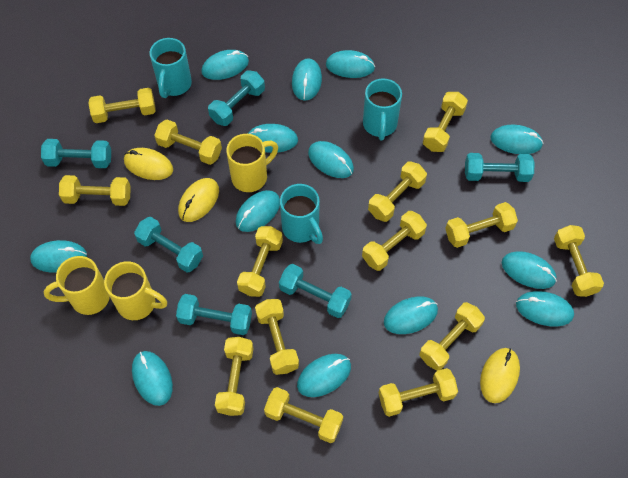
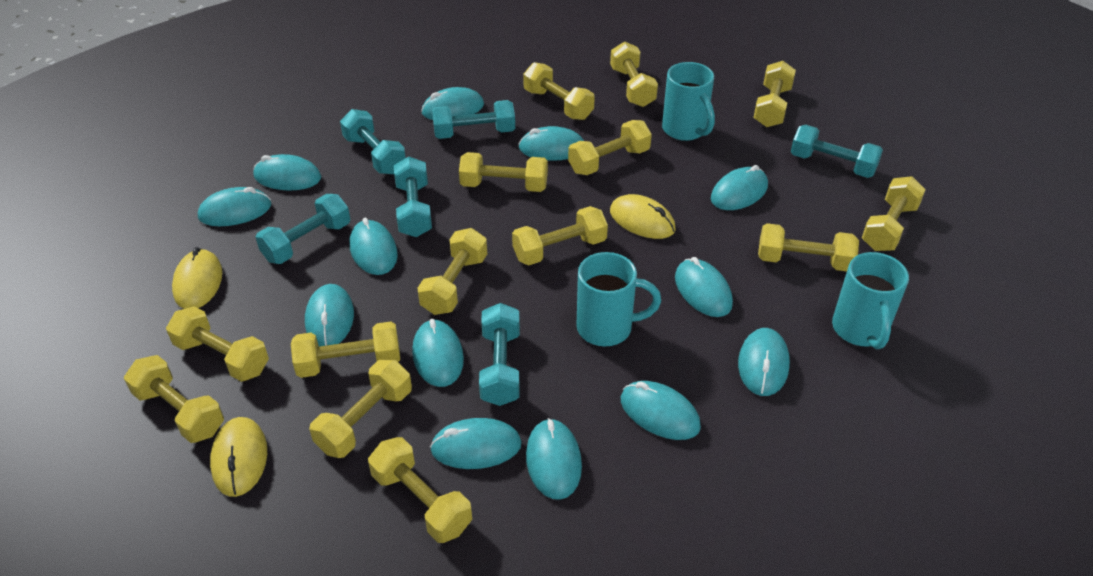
yellow mug: [44,256,110,315] [104,261,167,320] [226,134,278,192] = 3 -> none = 0

